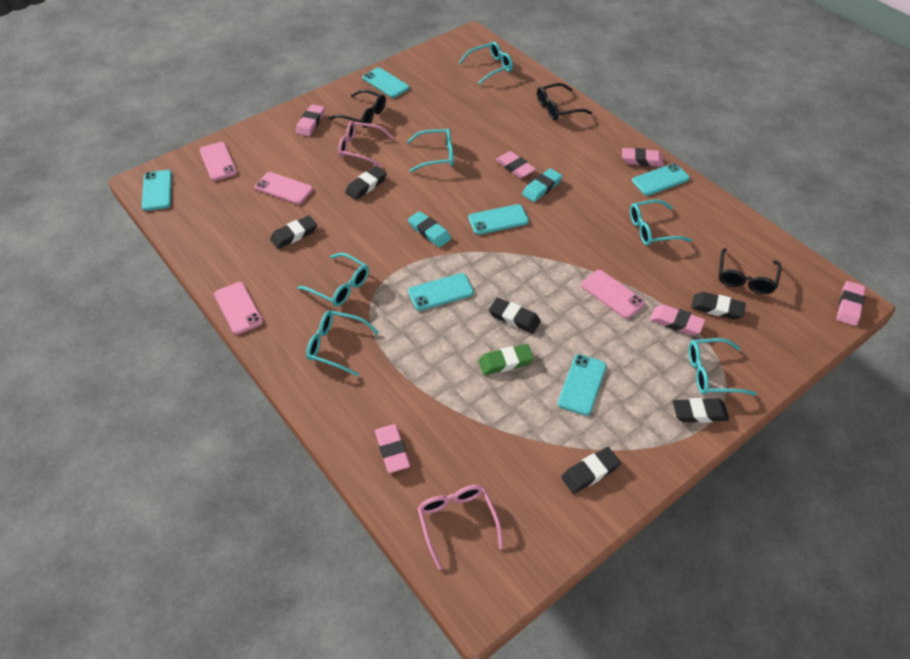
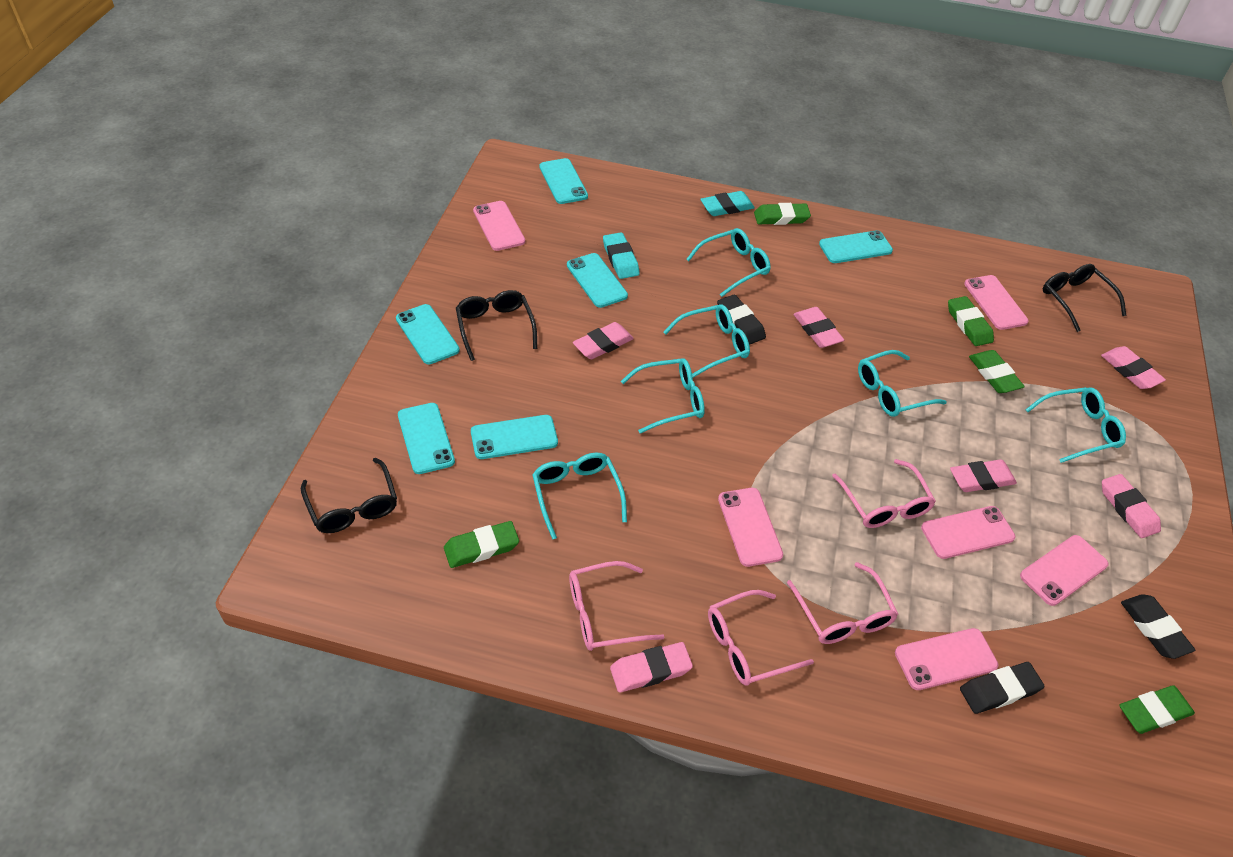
black eraser: [270,215,317,249] [345,166,387,200] [489,298,541,334] [561,447,621,494] [673,398,729,423] [691,292,746,320] = 6 -> [717,294,766,345] [960,662,1045,714] [1121,594,1195,659] = 3
green eraser: [478,344,534,375] = 1 -> [444,521,519,568] [754,203,811,225] [948,296,994,346] [969,350,1025,393] [1119,685,1195,734] = 5
pink glasses: [338,121,394,167] [417,485,503,570] = 2 -> [569,561,664,651] [708,590,814,686] [787,562,898,644] [832,459,936,528] = 4
pink phone: [199,142,237,181] [214,282,263,335] [255,172,313,204] [581,270,645,319] = 4 -> [473,201,525,251] [718,488,783,567] [895,628,998,690] [921,506,1016,559] [964,275,1029,330] [1020,535,1109,606] = 6

